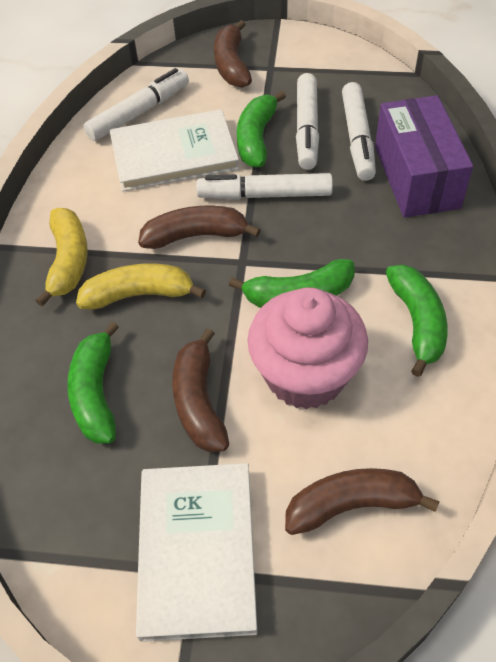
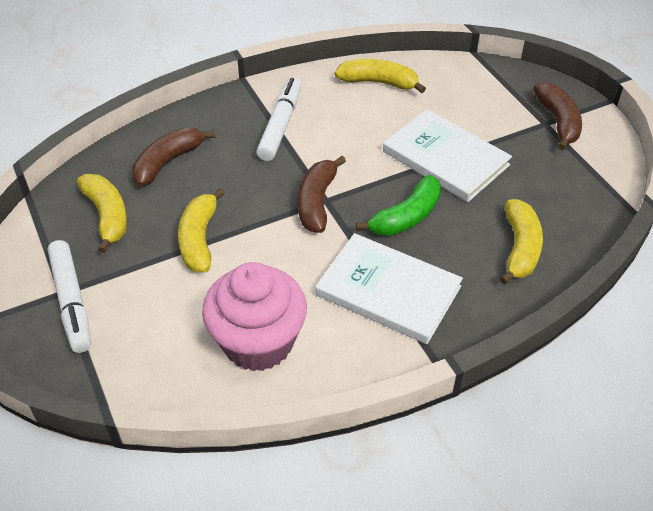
brown banana: [138,206,261,249] [172,328,229,452] [214,20,252,88] [285,468,439,535] = 4 -> [132,127,215,187] [298,156,346,233] [533,82,582,150] = 3
green banana: [67,322,119,444] [229,259,355,308] [237,91,286,167] [386,265,448,377] = 4 -> [356,175,441,236] = 1
purple box: [375,95,473,218] = 1 -> none = 0
white marker: [83,68,189,141] [196,173,333,200] [296,73,319,170] [342,82,376,181] = 4 -> [47,240,91,353] [257,78,301,161] = 2
yellow banana: [36,208,88,307] [76,263,206,310] = 2 -> [77,174,127,253] [178,188,225,272] [335,59,426,93] [500,199,543,285] = 4

